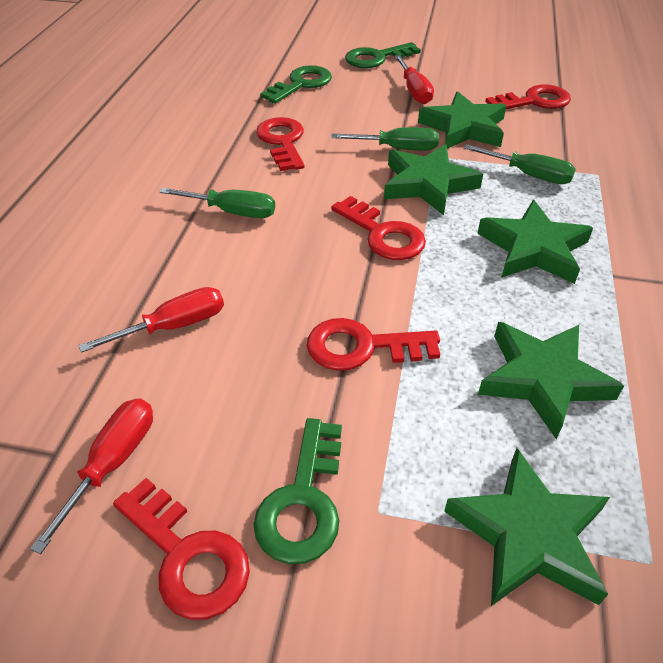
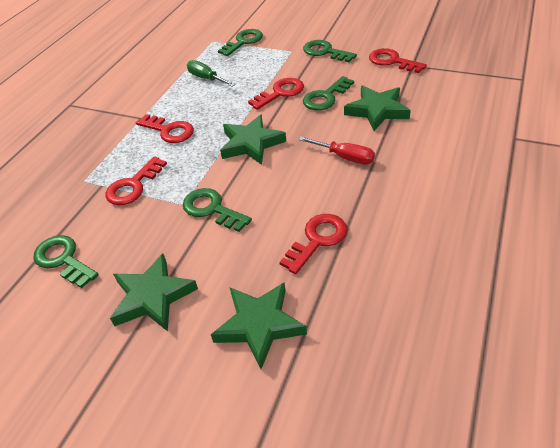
green key: [253,418,342,564] [260,65,332,104] [345,42,421,68] = 3 -> [33,235,99,288] [183,188,252,232] [218,29,263,56] [303,40,357,62] [303,76,354,110] = 5
green screwdriver: [159,188,275,218] [331,127,439,151] [464,144,576,184] = 3 -> [187,60,235,87] = 1
green star: [384,144,483,215] [418,91,507,149] [444,448,610,606] [477,200,593,284] [478,322,624,439] = 5 -> [110,253,198,331] [211,282,307,369] [220,114,286,165] [344,85,411,131] = 4
red screwdriver: [30,399,153,554] [78,287,224,353] [394,55,434,104] = 3 -> [299,137,375,164] = 1

